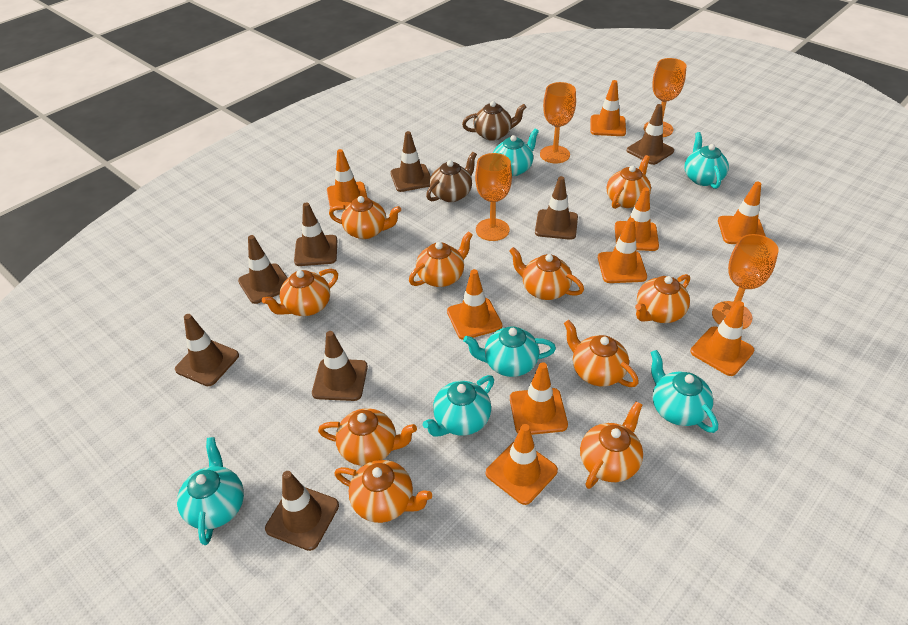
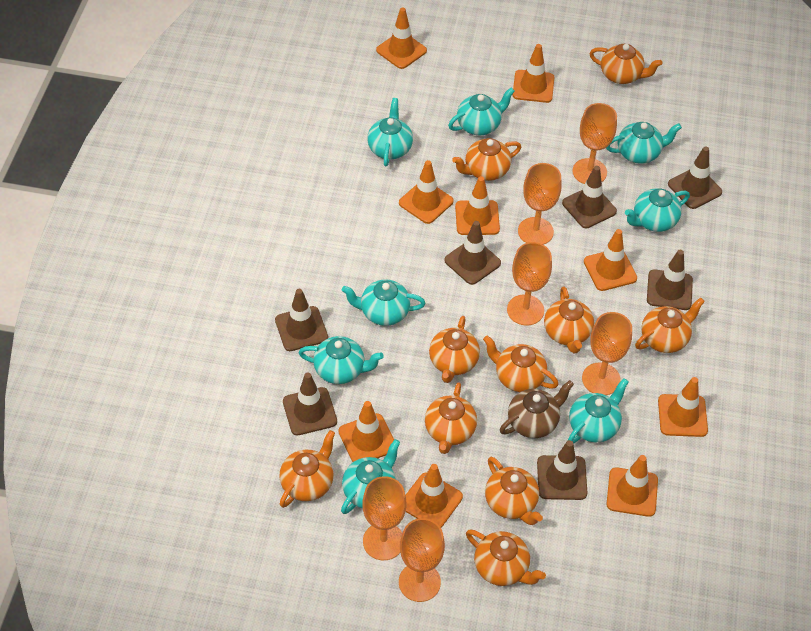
brown teapot: [426,152,477,202] [462,101,527,141] = 2 -> [500,380,574,438] = 1
brown traffic cone: [175,314,239,386] [238,235,288,304] [265,471,339,551] [294,202,337,266] [312,331,368,401] [390,131,431,192] [535,176,578,240] [627,104,674,165] = 8 -> [275,289,328,351] [283,373,337,435] [444,221,501,285] [537,440,588,500] [562,166,617,228] [647,250,693,310] [668,146,722,209] = 7
orange goblet: [475,153,512,241] [540,82,576,163] [644,58,686,137] [712,234,779,330] = 4 -> [362,476,406,560] [399,518,445,602] [507,242,552,325] [518,163,561,245] [573,103,617,184] [582,312,632,395] = 6
turquoise teapot: [177,437,244,545] [423,375,494,436] [463,326,556,377] [493,128,539,176] [651,350,718,433] [685,132,729,189] = 6 -> [299,336,384,384] [341,439,400,514] [342,280,425,326] [367,98,413,166] [448,88,515,135] [568,378,629,444] [606,122,682,164] [625,188,690,232] = 8

